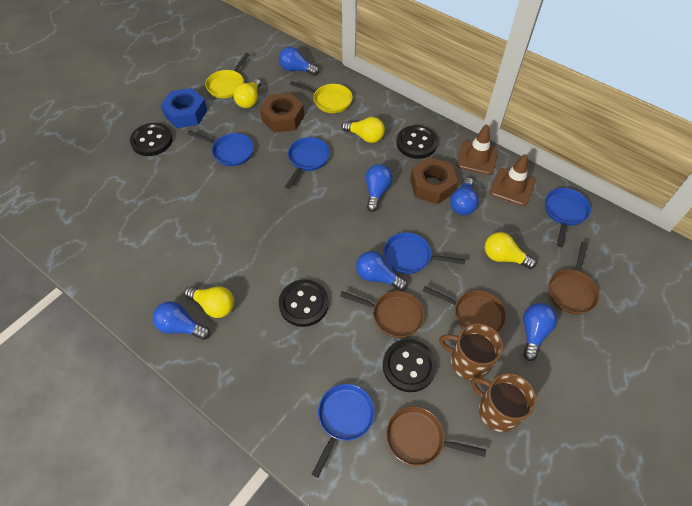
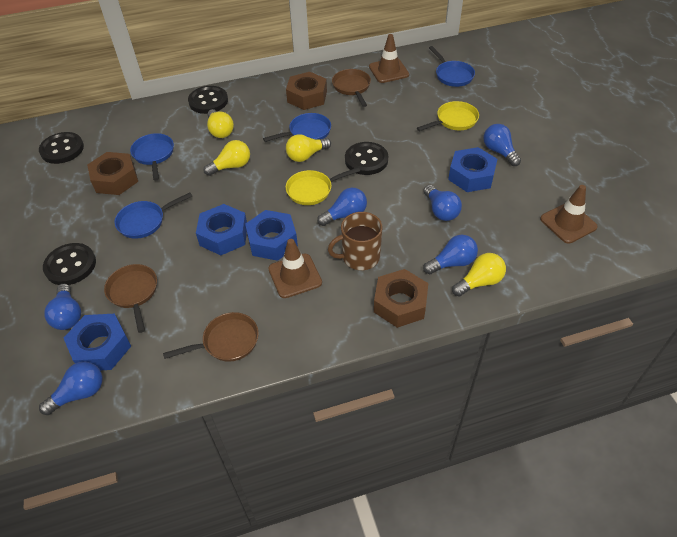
blue nut: [160,88,208,128] = 1 -> [64,314,131,370] [196,204,247,255] [245,210,298,261] [448,147,497,192] = 4
blue pan: [188,131,254,166] [285,137,330,189] [312,384,375,478] [384,232,465,274] [545,188,591,247] = 5 -> [114,193,192,239] [130,133,174,181] [263,113,331,142] [429,46,475,87] = 4
brown mug: [439,323,503,381] [471,373,536,432] = 2 -> [328,212,382,270] = 1
brown nut: [260,93,304,133] [410,157,458,204] = 2 -> [87,152,138,195] [286,72,327,110] [374,269,428,328] = 3
brown pan: [340,291,424,338] [386,406,486,466] [423,286,506,333] [548,242,600,314] = 4 -> [104,264,157,333] [163,312,259,362] [332,69,371,107] = 3
brown traffic cone: [457,125,498,175] [490,154,535,206] = 2 -> [268,239,322,298] [369,34,409,83] [540,185,598,244] = 3

